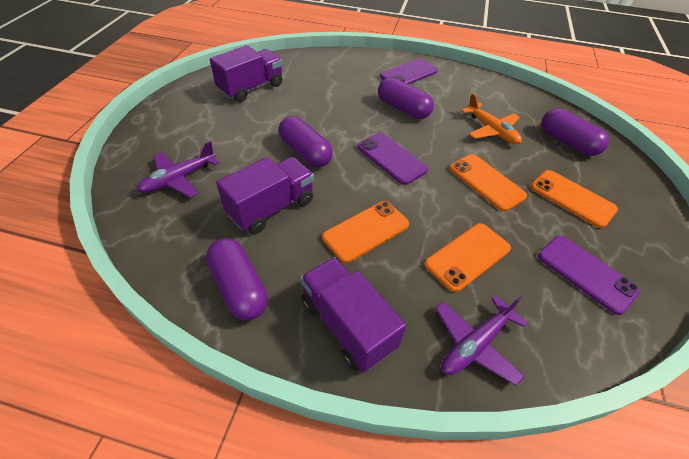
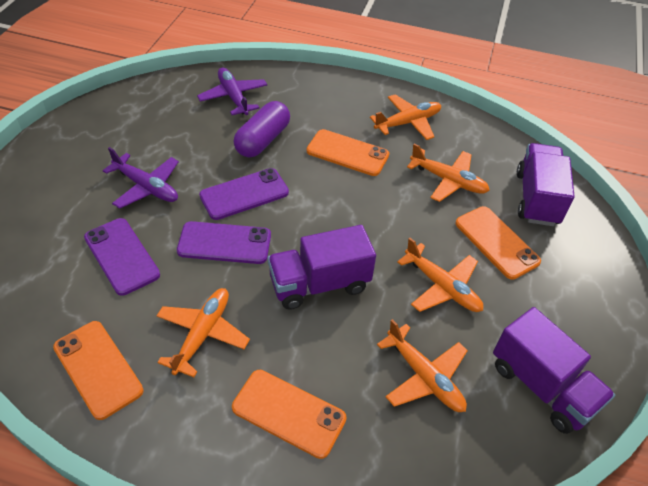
orange plane: [461,93,522,144] = 1 -> [156,288,250,377] [370,94,441,140] [377,319,468,412] [397,238,483,312] [407,144,490,202] = 5
purple capsule: [206,238,268,320] [278,116,333,167] [378,77,434,119] [541,108,609,156] = 4 -> [234,101,290,157] = 1

